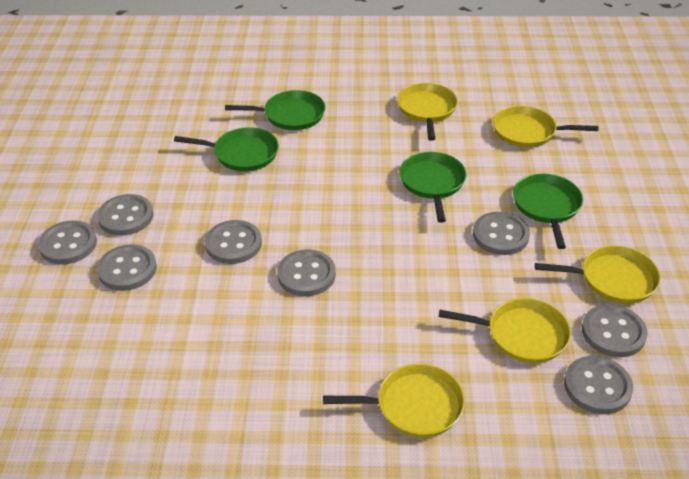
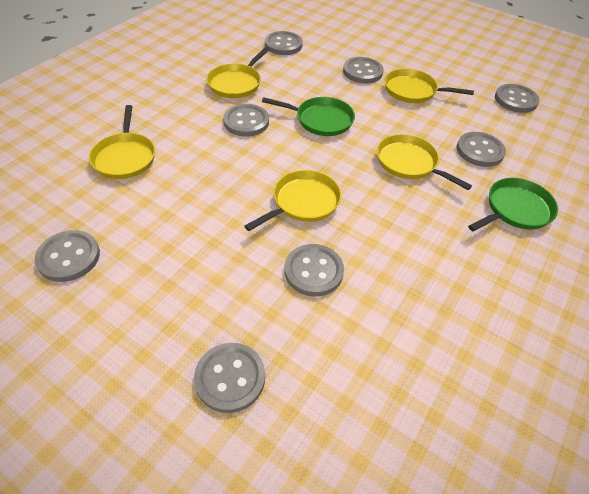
green pan: [174,127,279,171] [225,90,325,130] [399,152,466,223] [513,174,583,249] = 4 -> [262,97,355,136] [468,178,558,231] = 2

